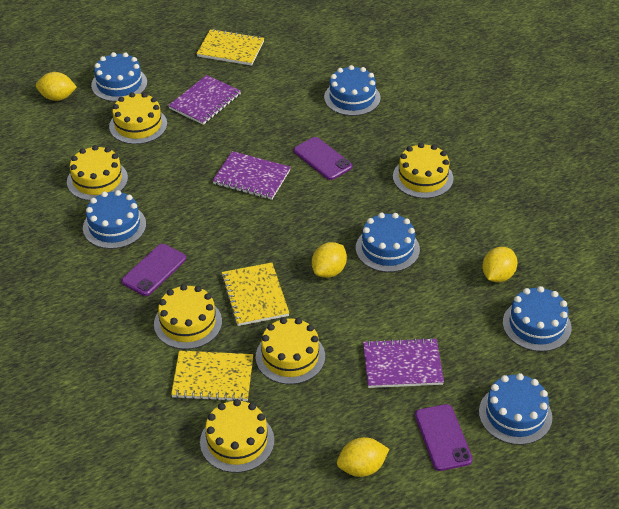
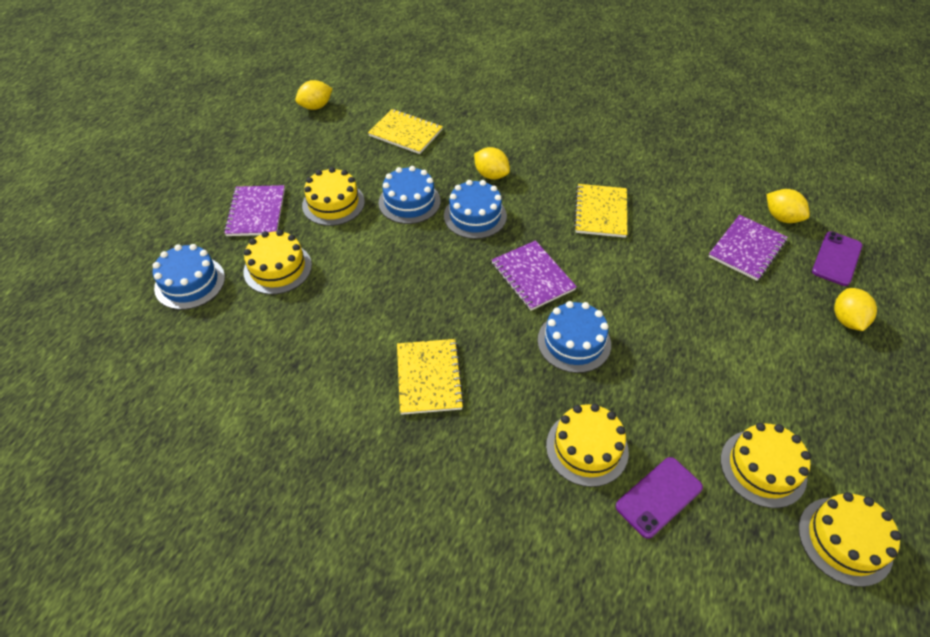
blue cake: [83,190,146,249] [91,52,147,102] [324,65,380,116] [356,213,420,272] [479,373,552,445] [503,286,572,352] = 6 -> [152,244,225,310] [379,166,441,224] [444,180,507,239] [538,301,611,373] = 4
purple phone: [122,244,186,296] [294,137,352,180] [415,404,473,471] = 3 -> [616,457,703,539] [812,231,862,286] = 2
yellow cake: [67,145,128,201] [109,92,167,144] [154,284,222,349] [200,399,274,473] [256,317,325,384] [393,143,453,198] = 6 -> [243,230,312,295] [302,167,365,226] [546,404,629,487] [721,423,811,508] [799,492,901,587] = 5

